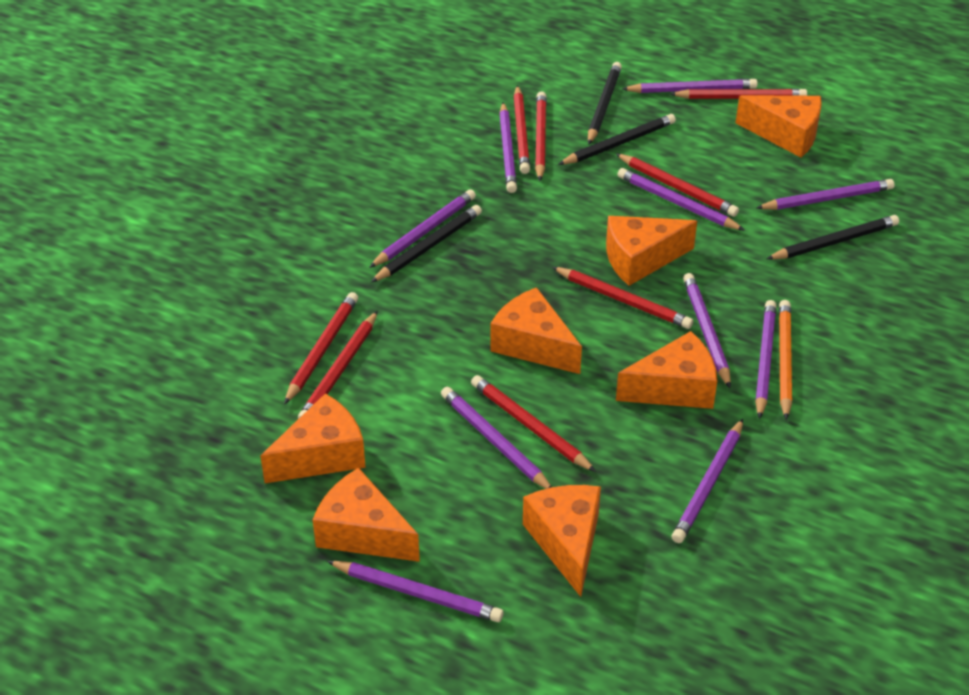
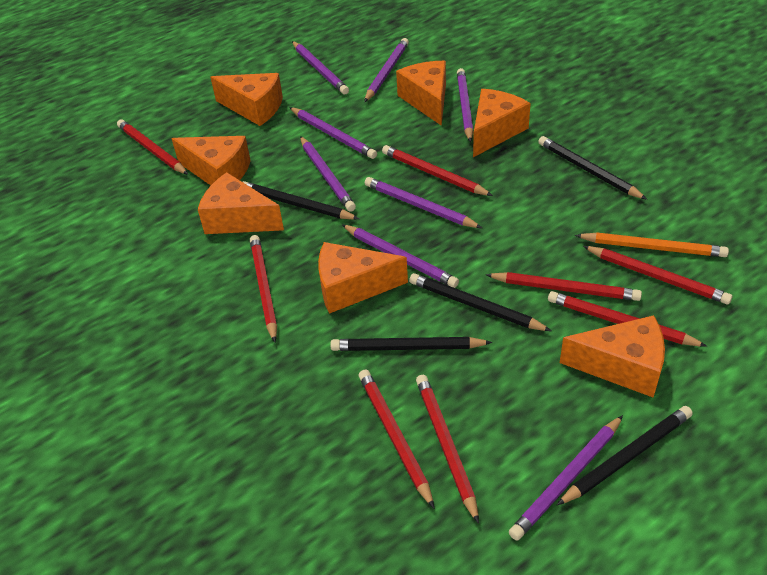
black pencil: [371,205,482,282] [558,114,676,165] [588,62,622,145] [766,215,899,260] = 4 -> [242,181,359,220] [330,337,493,351] [409,273,552,331] [538,136,647,200] [557,406,693,505] = 5
purple pencil: [327,561,503,622] [369,189,476,268] [441,387,552,489] [499,102,517,193] [617,168,745,231] [622,79,758,93] [672,419,743,543] [683,273,731,388] [755,300,777,419] [756,179,895,210] = 10 -> [289,107,377,159] [292,41,349,94] [300,136,356,212] [342,224,459,288] [364,38,409,102] [365,177,482,228] [457,68,473,142] [509,415,623,541] = 8

